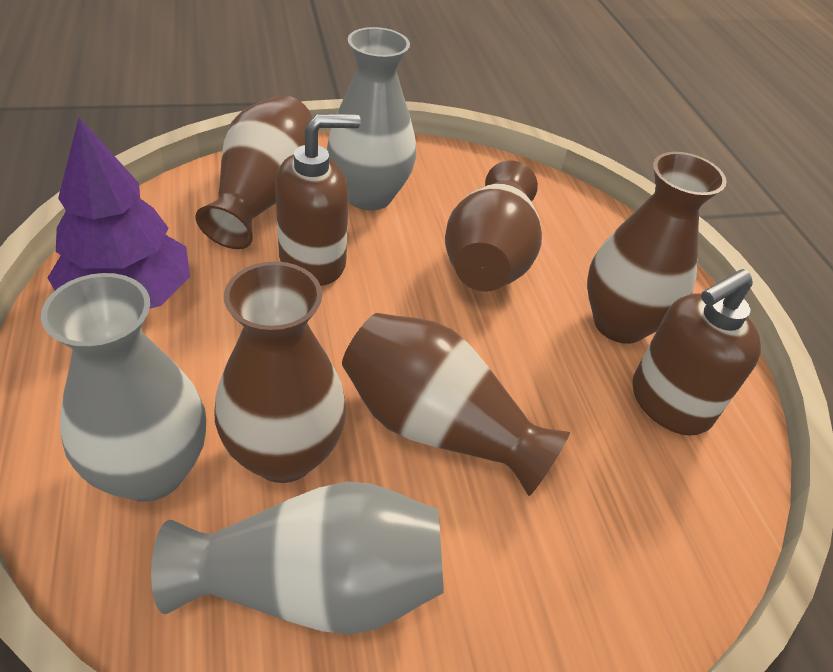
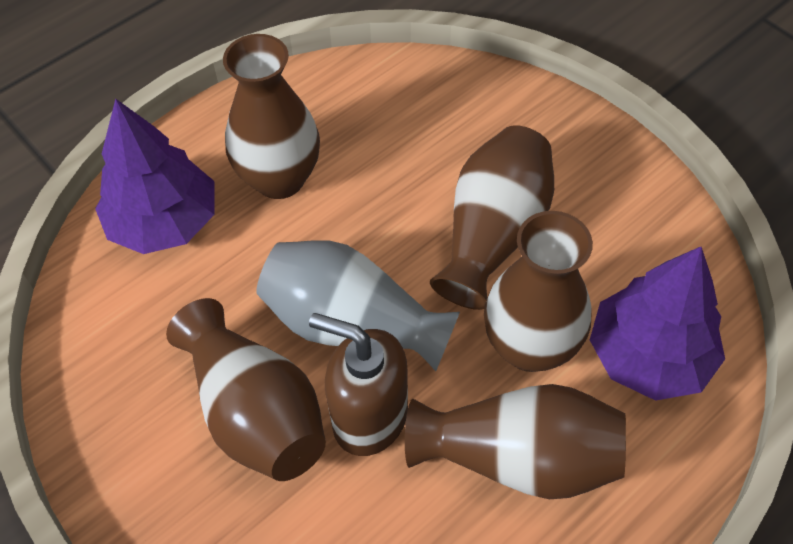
brown soap dispenser: [275,114,361,286] [632,269,761,436] = 2 -> [309,313,408,456] = 1
grey vase: [41,273,206,502] [151,481,444,635] [327,27,416,210] = 3 -> [256,240,460,371] = 1
purple tree: [48,117,190,309] = 1 -> [95,99,214,254] [590,247,725,401] = 2

